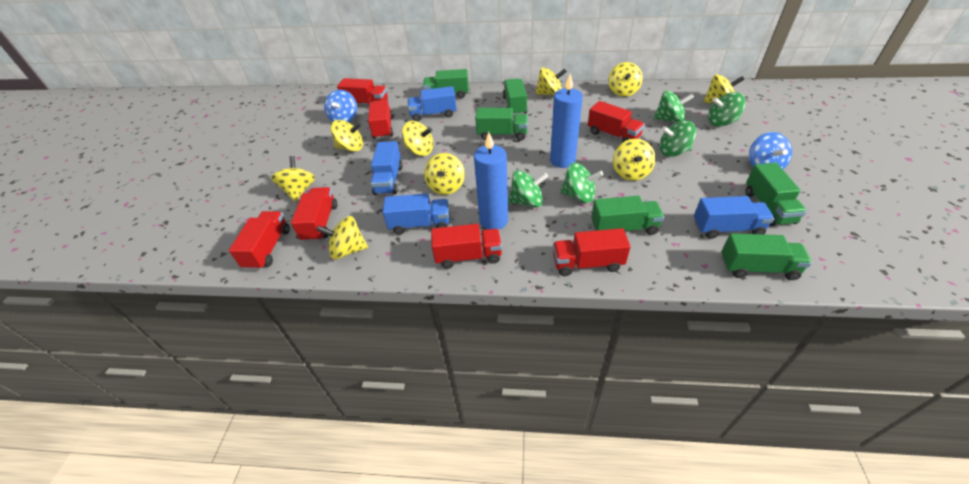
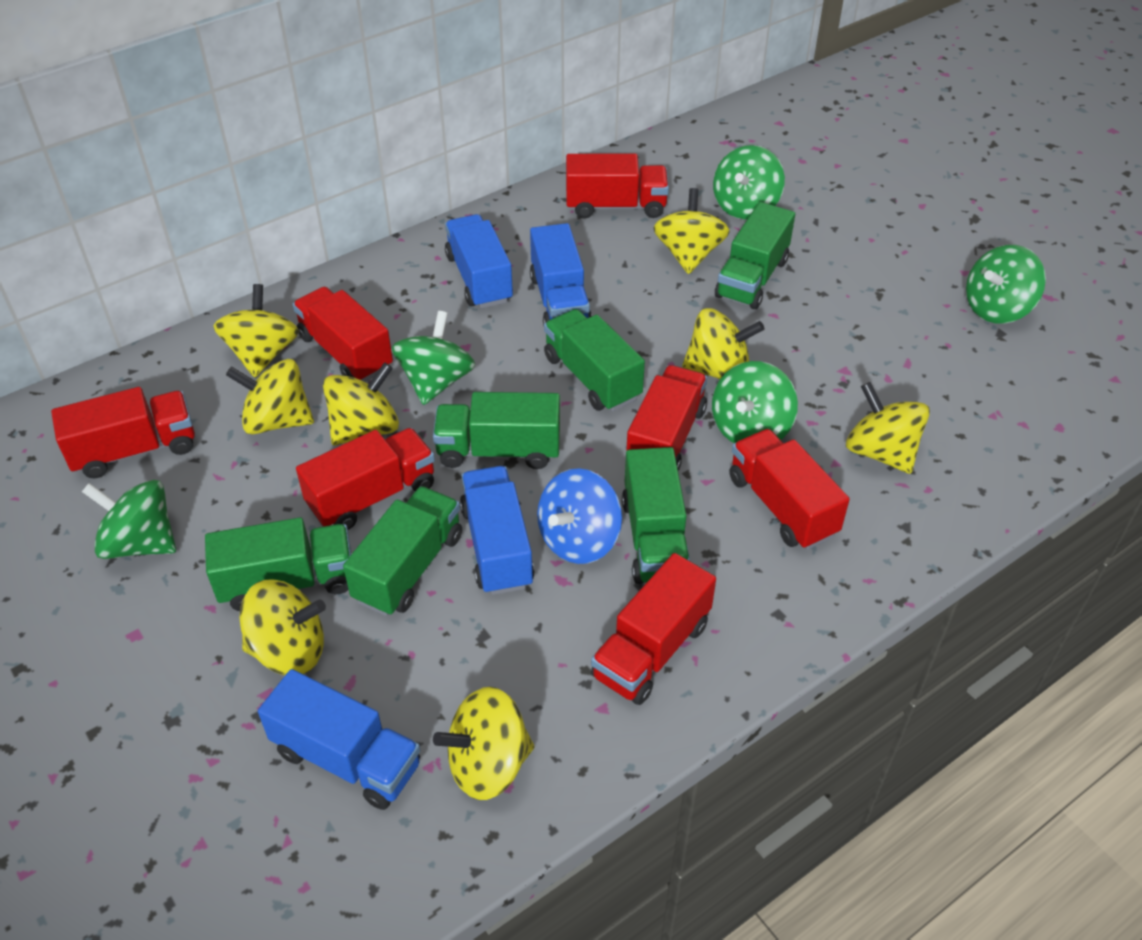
blue candle: [474,132,508,229] [550,74,583,168] = 2 -> none = 0
blue spinning top: [324,90,357,122] [749,132,792,169] = 2 -> [537,468,622,564] = 1
yellow spinning top: [271,156,315,201] [316,216,368,260] [331,120,363,152] [402,121,434,156] [424,153,465,195] [536,68,567,96] [608,62,643,97] [613,138,656,181] [703,74,745,103] = 9 -> [213,284,299,377] [226,359,314,434] [240,579,326,675] [323,362,399,445] [433,687,534,800] [653,188,730,274] [682,308,764,379] [846,382,930,474] = 8

